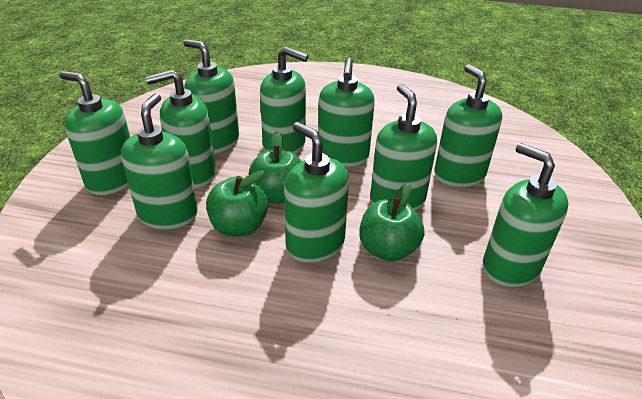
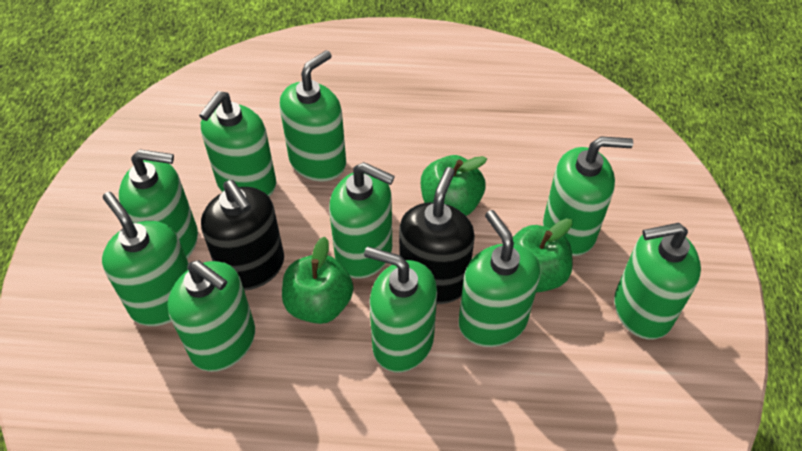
black soap dispenser: none = 0 -> [201,180,284,291] [399,167,475,304] = 2

